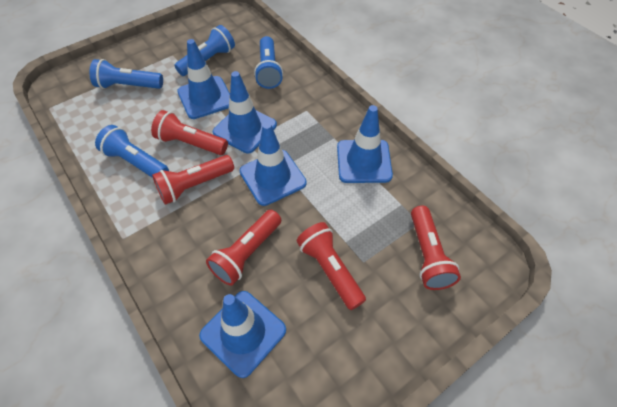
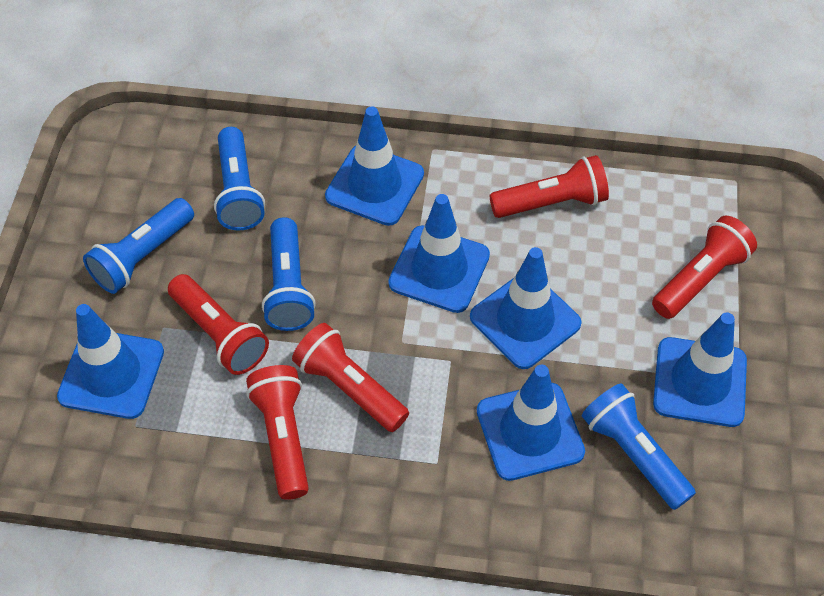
blue traffic cone: [177,39,230,119] [199,291,286,378] [213,71,277,153] [240,122,307,206] [337,105,393,183] = 5 -> [57,304,164,419] [325,106,424,226] [388,194,490,313] [470,247,582,369] [477,365,585,481] [653,312,747,427] = 6

